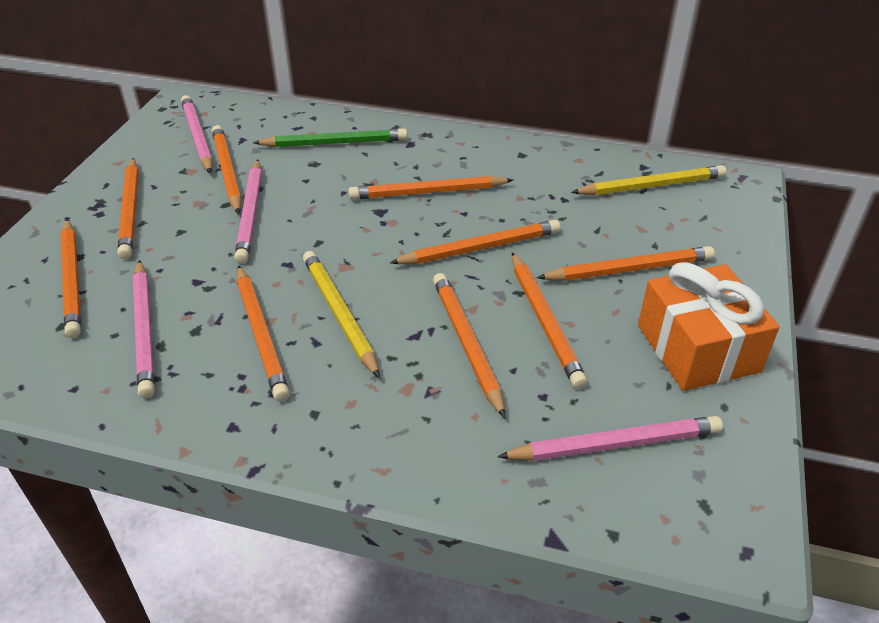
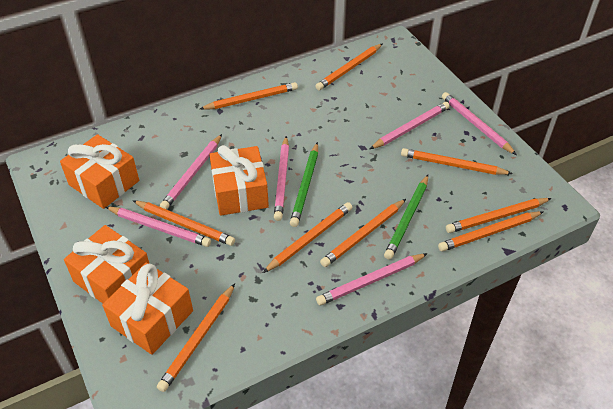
green pencil: [253,128,408,147] = 1 -> [290,142,318,227] [384,175,428,260] = 2
orange gift: [638,262,780,391] = 1 -> [60,134,139,209] [64,225,150,303] [102,262,193,355] [209,145,269,216] = 4
pink pencil: [133,260,155,398] [181,95,213,174] [234,159,262,264] [497,416,723,461] = 4 -> [106,207,211,247] [160,134,222,210] [274,136,289,221] [316,253,428,306] [370,102,450,149] [442,92,517,155] = 6
yellow pencil: [303,251,380,378] [571,165,727,195] = 2 -> none = 0

